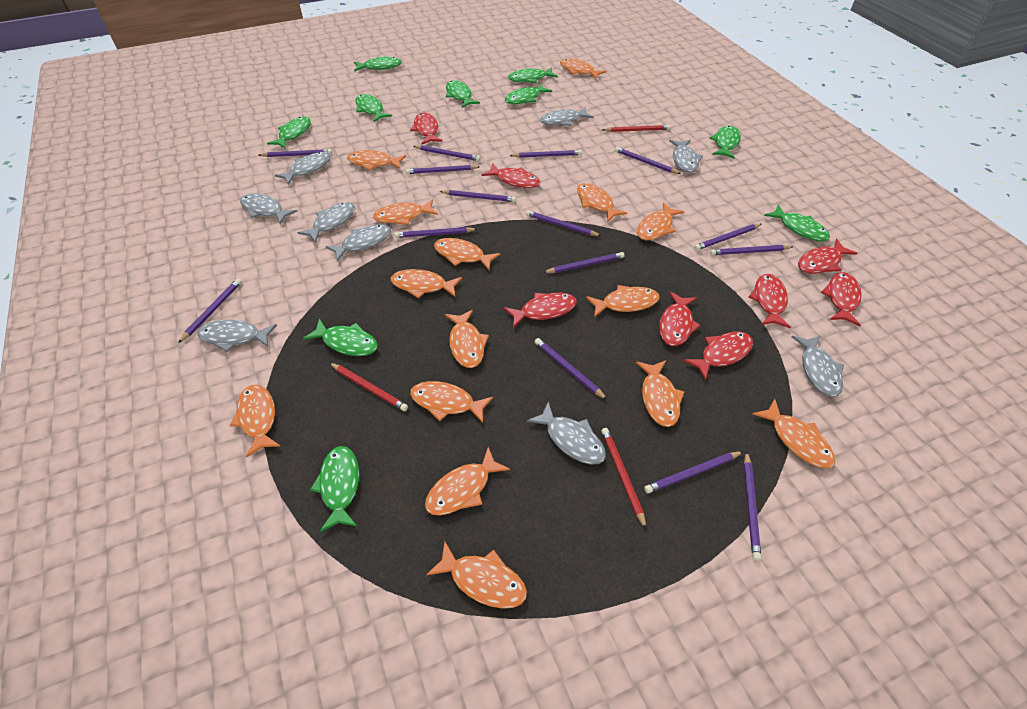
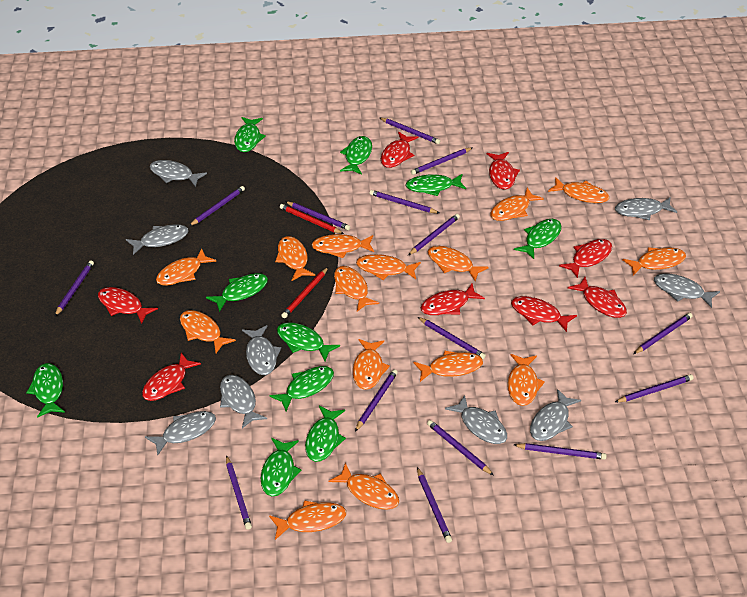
red pencil: [330,363,408,411] [601,428,647,530] [602,125,671,132] = 3 -> [280,204,344,234] [281,267,328,318] = 2

